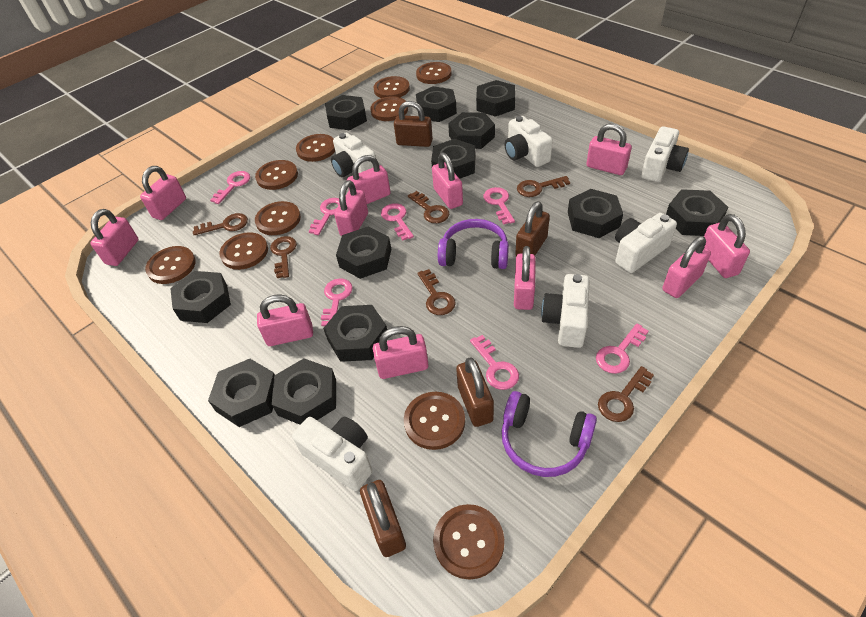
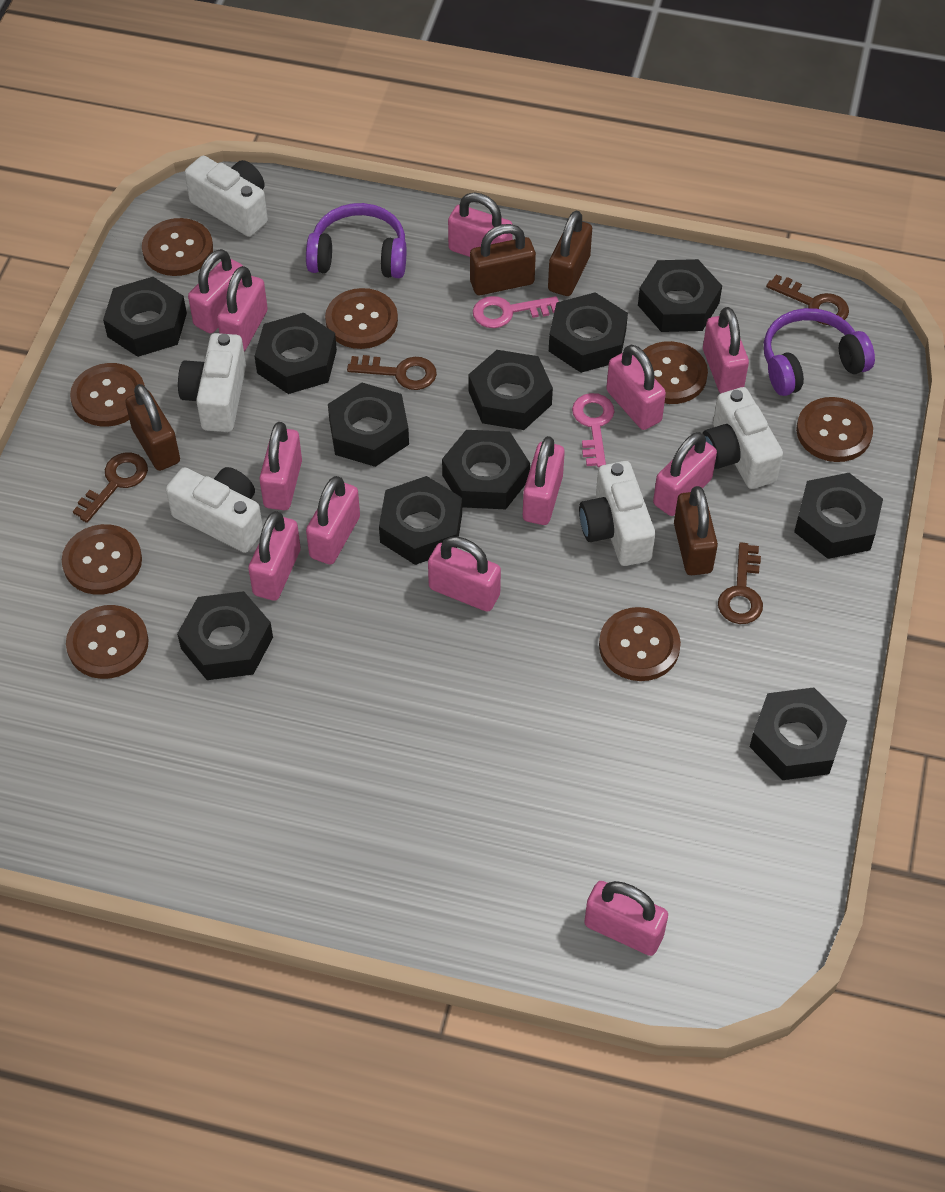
black nut: [170,271,231,323] [208,359,275,427] [272,358,336,425] [323,305,387,362] [325,95,367,130] [336,227,391,279] [416,86,457,122] [431,139,475,179] [448,112,495,149] [476,80,515,117] [568,189,623,238] [666,189,728,236] = 12 -> [103,277,187,357] [177,591,273,680] [255,313,337,394] [328,383,409,467] [379,476,462,565] [442,430,530,509] [469,350,553,430] [549,292,628,373] [638,259,722,332] [750,687,847,780] [794,473,883,559] = 11
brown button: [145,246,196,284] [219,232,268,270] [255,160,298,190] [255,201,301,235] [296,134,335,162] [370,96,408,121] [373,76,410,98] [404,392,465,450] [416,62,452,84] [433,504,504,580] = 10 -> [62,524,142,595] [66,605,149,679] [70,363,145,427] [142,218,213,276] [325,288,398,349] [599,607,681,681] [643,341,708,404] [796,397,873,462] = 8
brown key: [193,213,248,235] [270,236,297,278] [408,191,449,223] [417,269,456,315] [517,176,570,197] [598,366,654,422] = 6 -> [73,453,148,523] [347,355,437,390] [718,542,763,624] [766,274,849,325] = 4
pink key: [210,171,250,204] [309,198,340,235] [321,278,353,326] [381,203,414,240] [470,335,519,390] [484,187,515,225] [596,324,648,374] = 7 -> [473,296,559,328] [572,393,614,467] = 2
pink padlock: [90,209,139,266] [140,166,186,220] [257,294,313,346] [334,180,368,236] [347,155,391,204] [373,326,429,379] [432,153,463,209] [514,246,536,310] [586,124,632,175] [662,236,711,298] [704,214,750,278] = 11 -> [188,249,243,334] [217,266,268,351] [248,511,301,601] [259,422,302,510] [306,476,360,565] [428,537,501,612] [448,192,513,257] [523,436,565,525] [584,881,668,956] [606,345,666,430] [653,432,717,516] [703,307,749,393] = 12
white camera: [292,417,372,491] [331,133,376,177] [505,116,553,167] [541,274,590,348] [615,213,677,273] [641,126,689,182] = 6 -> [166,467,263,553] [178,333,246,432] [185,156,268,237] [579,461,655,566] [702,387,783,489] = 5

